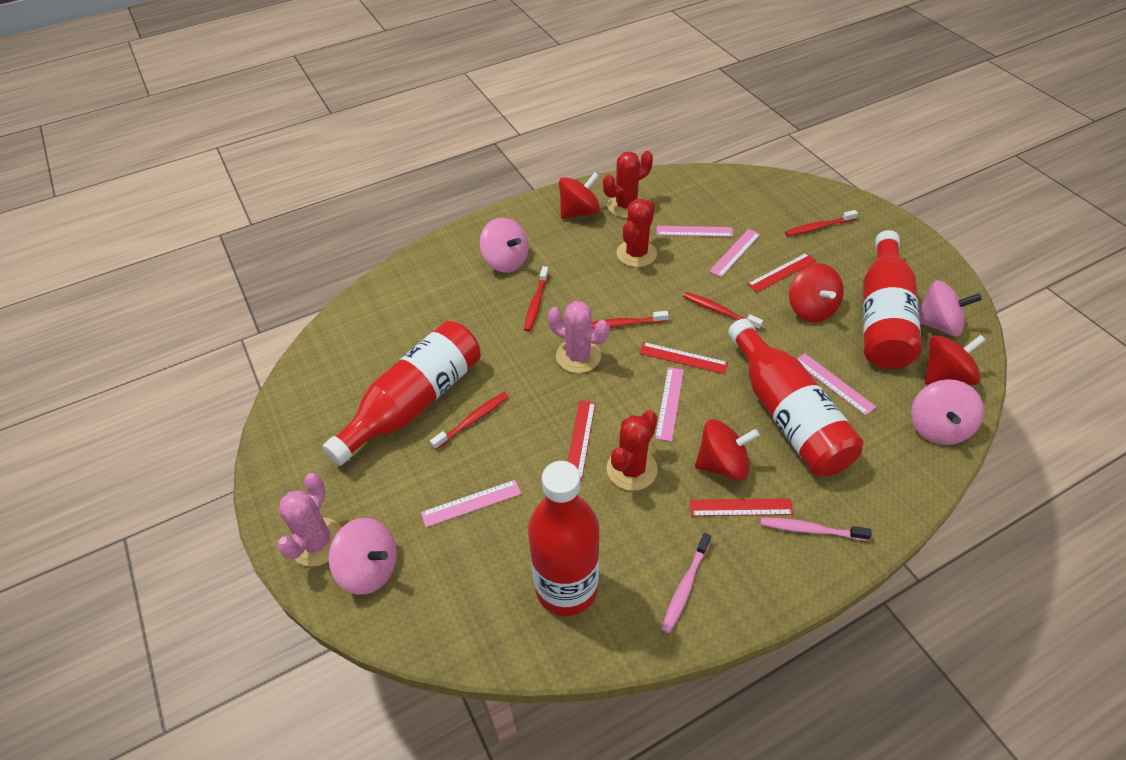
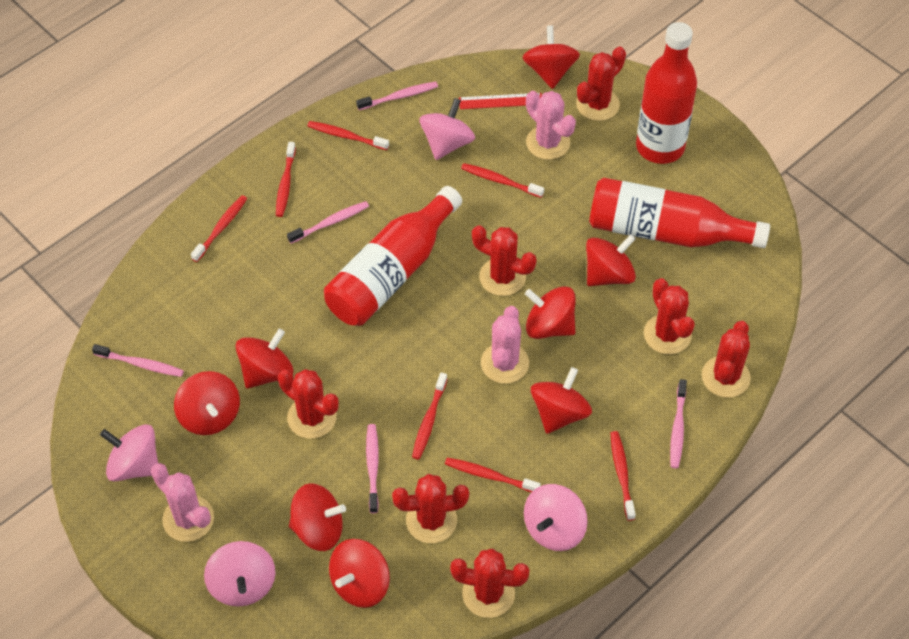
pink cactus: [277,473,342,567] [548,301,609,373] = 2 -> [151,463,214,542] [481,306,529,384] [526,91,576,160] = 3
pink ruler: [421,480,521,527] [655,367,684,442] [657,226,733,237] [709,229,760,277] [797,353,876,416] = 5 -> none = 0
pink toothbrush: [661,533,711,633] [760,517,872,541] = 2 -> [92,344,184,377] [287,201,369,243] [356,82,438,110] [366,424,379,513] [670,379,687,469] = 5
red bottle: [322,321,481,465] [528,461,599,616] [728,318,864,476] [863,230,922,369] = 4 -> [324,186,462,326] [589,178,770,248] [636,22,697,164] = 3
red cactus: [603,151,653,218] [607,410,658,491] [617,199,657,267] = 3 -> [278,369,338,439] [392,474,469,543] [450,548,530,618] [472,225,537,296] [576,47,626,121] [644,278,695,354] [702,321,751,398] = 7
red ruler: [568,401,595,480] [639,342,728,374] [690,498,794,516] [748,253,817,292] = 4 -> [459,93,542,109] = 1
red spinning top: [559,172,600,219] [695,419,760,481] [789,263,843,322] [925,335,986,385] = 4 -> [174,371,240,435] [236,329,293,388] [289,483,346,551] [329,539,390,608] [522,25,580,89] [525,286,575,339] [531,367,592,434] [586,234,636,286] = 8
red toothbrush: [430,392,509,450] [524,266,549,332] [591,311,669,329] [683,292,763,330] [785,210,858,236] = 5 -> [191,195,247,262] [276,142,296,217] [308,121,389,150] [412,373,447,460] [445,458,541,492] [461,163,544,198] [610,431,636,521] = 7

